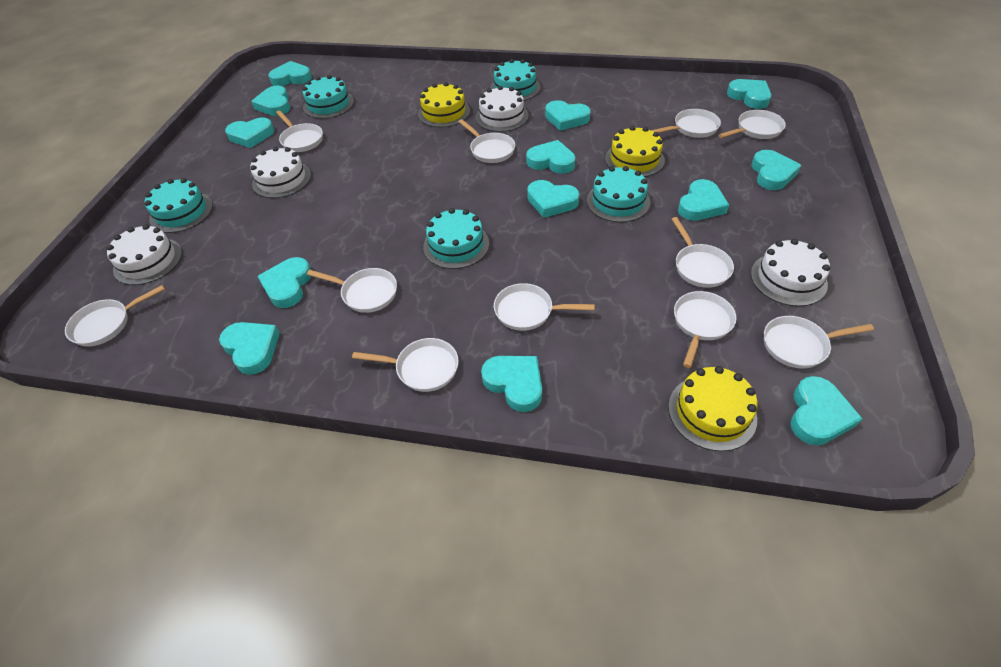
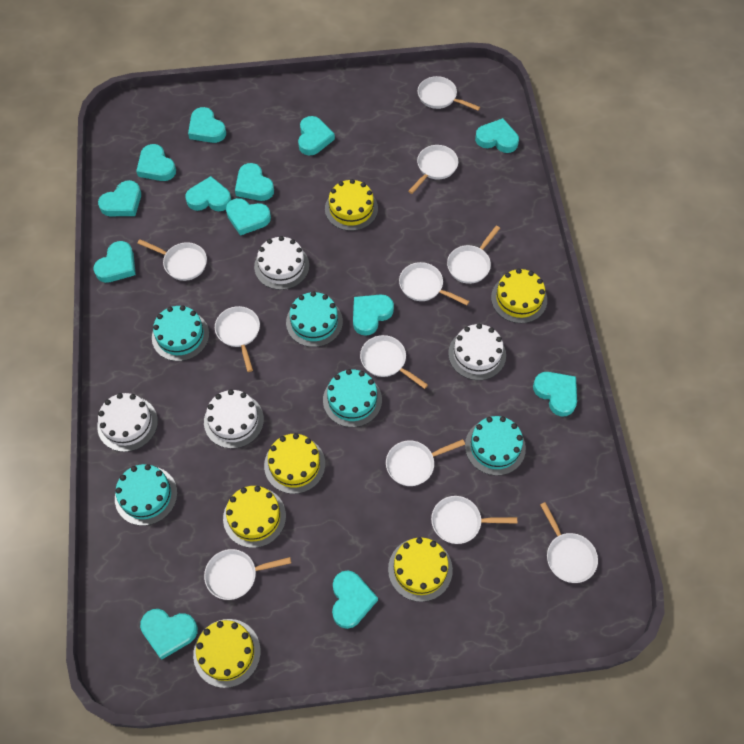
yellow cake: [418,82,470,128] [605,126,665,177] [668,366,758,451] = 3 -> [193,619,261,688] [223,486,286,548] [264,433,325,494] [325,179,378,231] [388,537,453,602] [491,269,547,323] = 6

